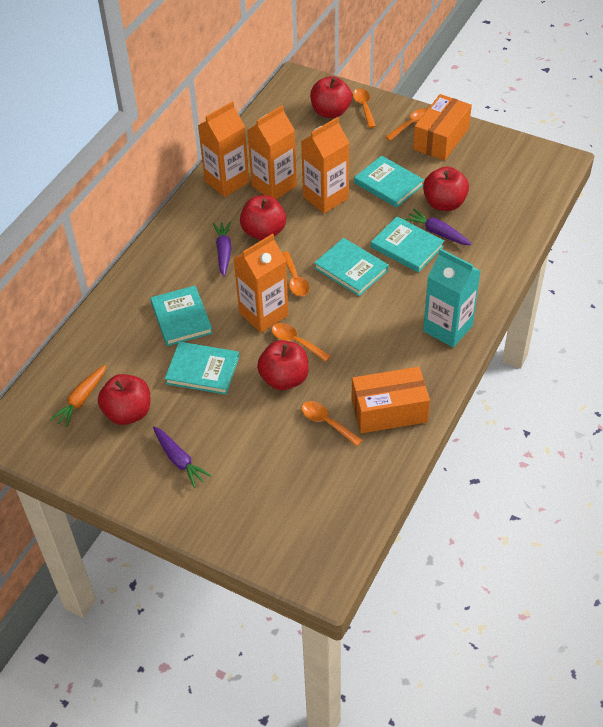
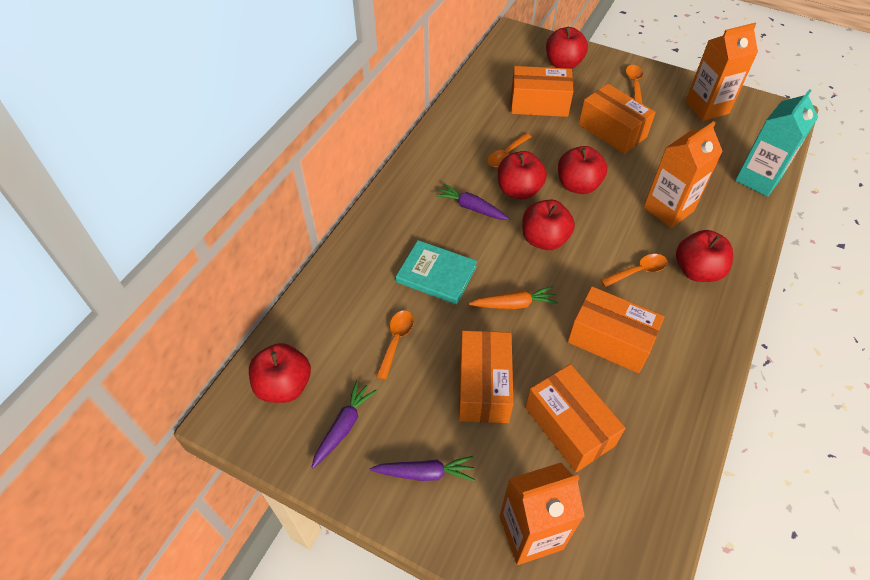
orange box: [351,367,430,433] [413,94,472,161] = 2 -> [459,331,514,423] [511,66,573,117] [525,364,626,472] [568,286,665,373] [579,84,656,154] = 5
orange carton: [198,101,249,197] [233,234,289,333] [247,105,297,199] [301,117,349,213] = 4 -> [499,463,585,565] [644,121,723,228] [685,23,758,121] = 3
orange spoon: [272,323,331,362] [282,252,310,296] [302,401,363,446] [353,88,376,128] [385,108,428,141] = 5 -> [376,310,414,380] [487,133,531,167] [601,254,668,287] [626,65,643,103] = 4
red apple: [98,374,150,425] [240,195,286,240] [257,340,309,390] [310,76,352,118] [423,166,469,211] = 5 -> [249,343,311,403] [498,151,547,200] [522,200,575,250] [546,27,588,69] [558,146,607,194] [676,230,733,282] = 6
turquoise book: [150,286,213,346] [165,342,239,395] [314,238,389,296] [354,156,424,208] [371,217,444,273] = 5 -> [396,240,477,304] = 1

